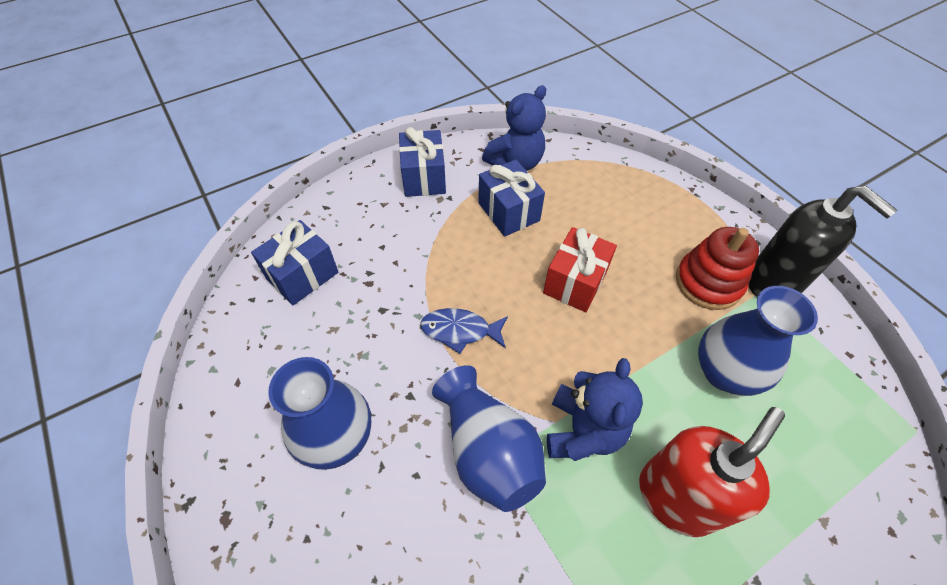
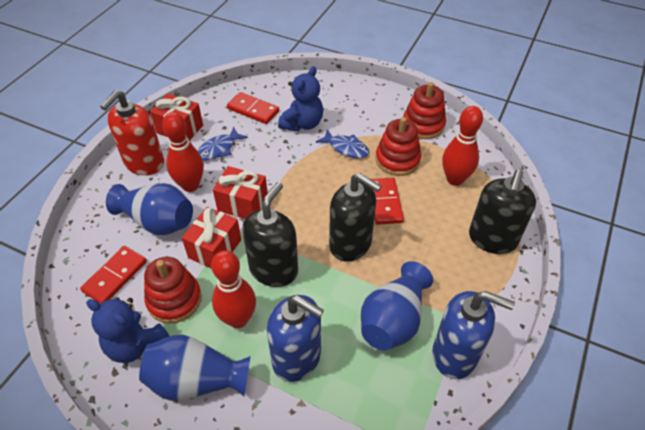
black soap dispenser: [748,186,897,297] = 1 -> [242,182,298,287] [329,173,382,262] [469,169,536,254] = 3
blue fish: [420,308,508,354] = 1 -> [198,127,248,160] [316,129,369,158] = 2
blue gift: [251,220,338,305] [399,127,446,197] [478,160,545,237] = 3 -> none = 0
blue soap dispenser: none = 0 -> [267,295,324,382] [432,291,515,379] = 2
red bowling pin: none = 0 -> [162,112,204,192] [211,250,256,328] [442,106,483,186] = 3
red domino: none = 0 -> [80,246,147,303] [227,92,279,124] [371,178,404,225] = 3
red gift: [543,227,617,312] = 1 -> [150,94,203,141] [182,207,241,269] [213,166,268,219] = 3
red stacking toy: [676,227,759,310] = 1 -> [144,257,202,324] [375,117,421,176] [403,82,446,139] = 3

